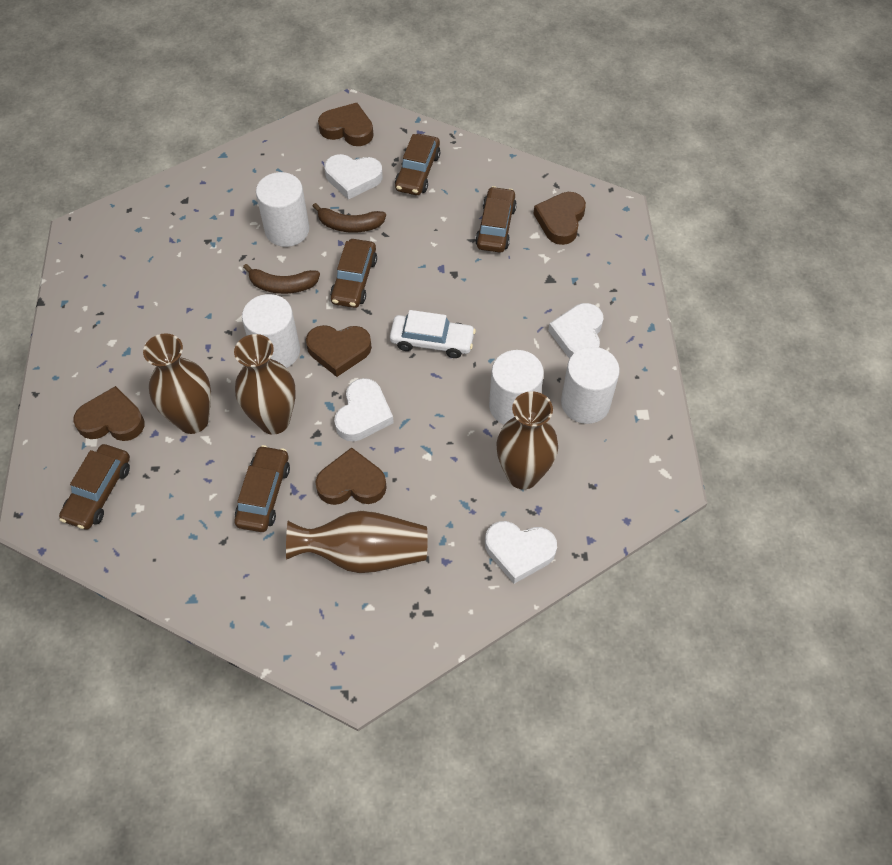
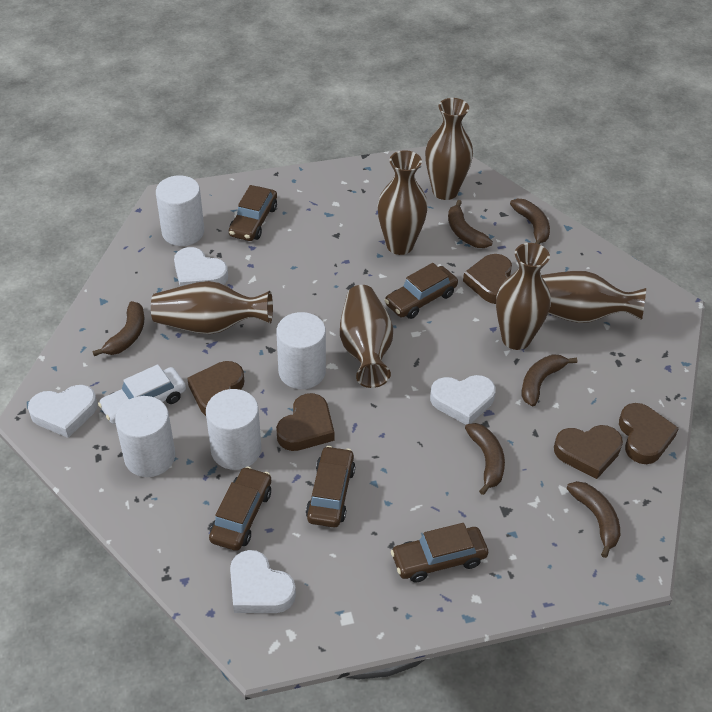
brown banana: [243,264,320,294] [313,203,386,233] = 2 -> [93,301,144,356] [448,200,493,248] [465,423,505,495] [510,198,550,245] [522,354,577,406] [566,481,620,558] = 6
brown vase: [143,333,211,434] [234,334,296,435] [286,510,428,573] [496,391,558,490] = 4 -> [151,281,273,334] [340,285,393,388] [377,150,428,255] [425,98,473,200] [496,243,551,350] [541,271,646,323] = 6

